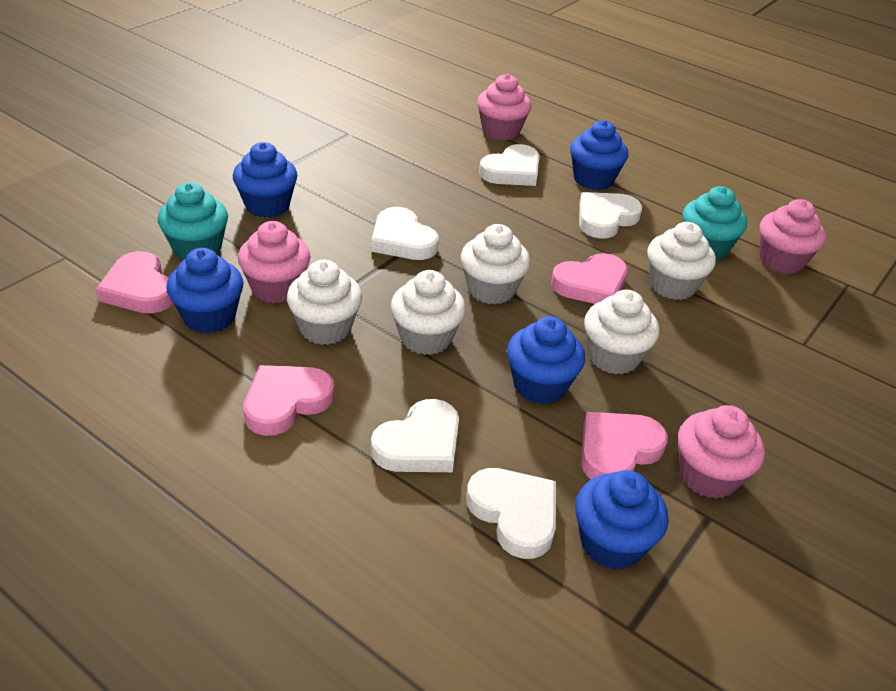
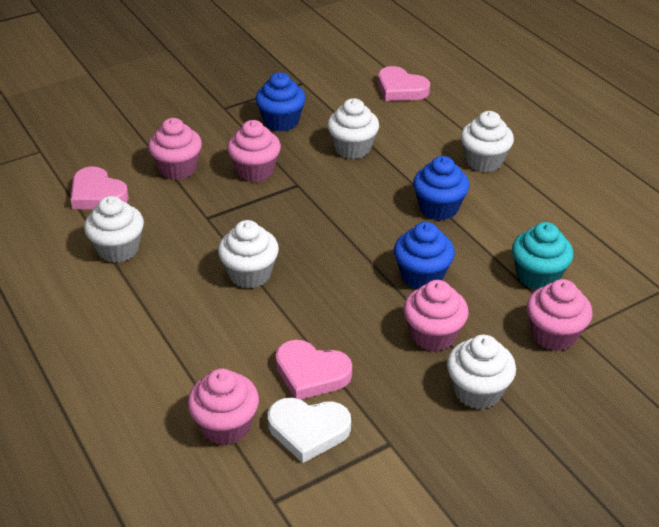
blue cupcake: [166,248,244,333] [233,142,297,218] [507,316,585,404] [570,120,628,190] [575,470,669,570] = 5 -> [255,72,306,131] [394,222,455,289] [413,156,469,220] = 3
pink cupcake: [238,221,311,303] [477,74,532,141] [678,405,765,499] [759,199,826,274] = 4 -> [148,118,202,180] [188,368,259,445] [227,120,281,182] [404,280,469,351] [527,279,593,351] = 5
pink heart: [96,251,174,313] [243,365,334,436] [551,253,627,304] [581,412,668,479] = 4 -> [70,166,129,209] [275,340,352,399] [378,66,430,101] = 3
turquoise cupcake: [158,182,228,260] [683,186,747,261] = 2 -> [512,222,574,290] = 1
white heart: [371,207,439,260] [371,399,459,472] [466,468,556,559] [479,144,540,186] [579,192,642,239] = 5 -> [268,398,351,463] = 1

